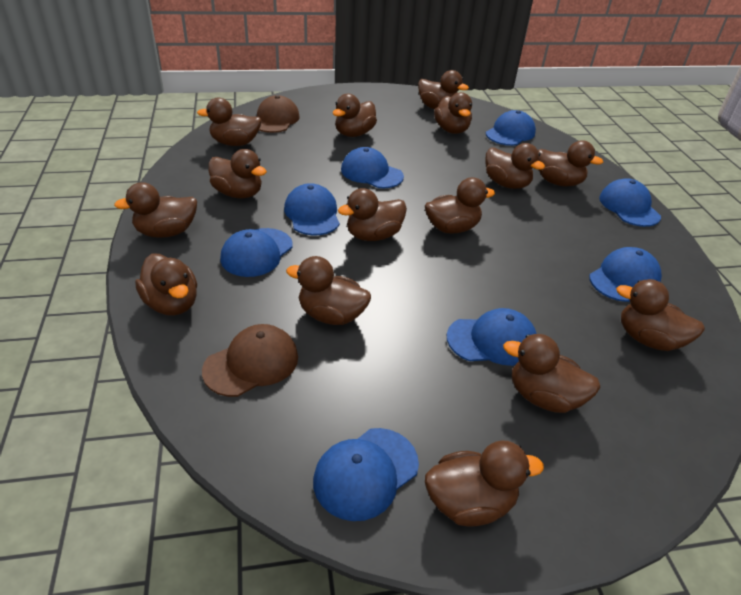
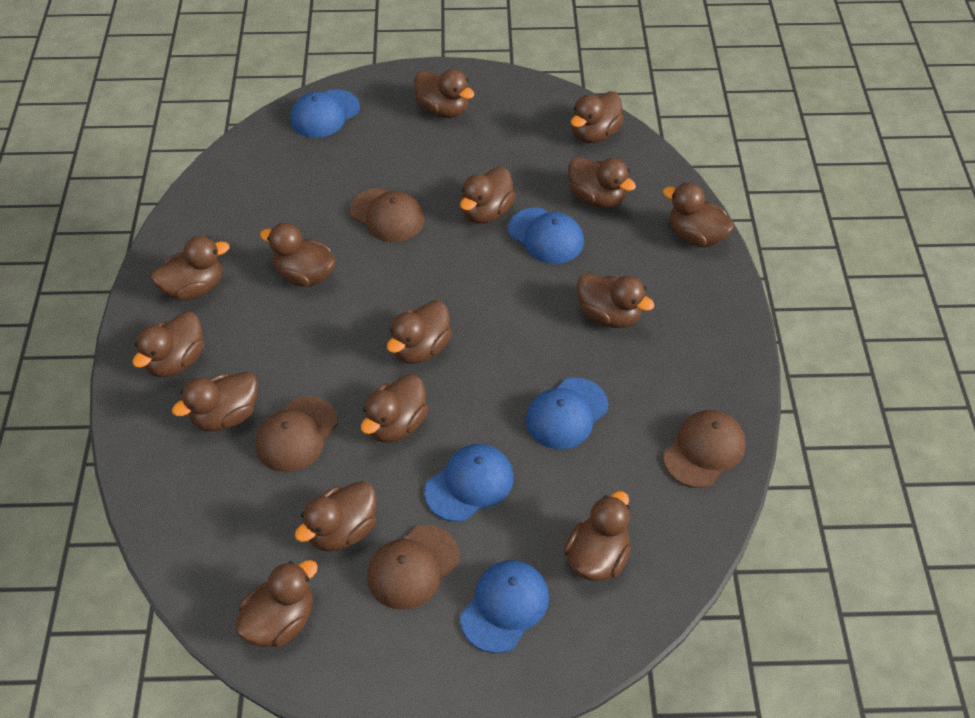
blue cap: [220,228,293,277] [284,183,340,235] [313,428,419,521] [341,147,404,188] [447,308,537,366] [486,110,536,146] [589,247,662,302] [599,178,661,227] = 8 -> [290,89,360,138] [425,444,514,522] [460,560,549,653] [508,207,584,264] [526,378,608,449] = 5
brown cap: [202,324,298,397] [257,95,300,133] = 2 -> [256,396,338,472] [350,188,425,242] [367,525,460,610] [663,410,746,488] = 4

